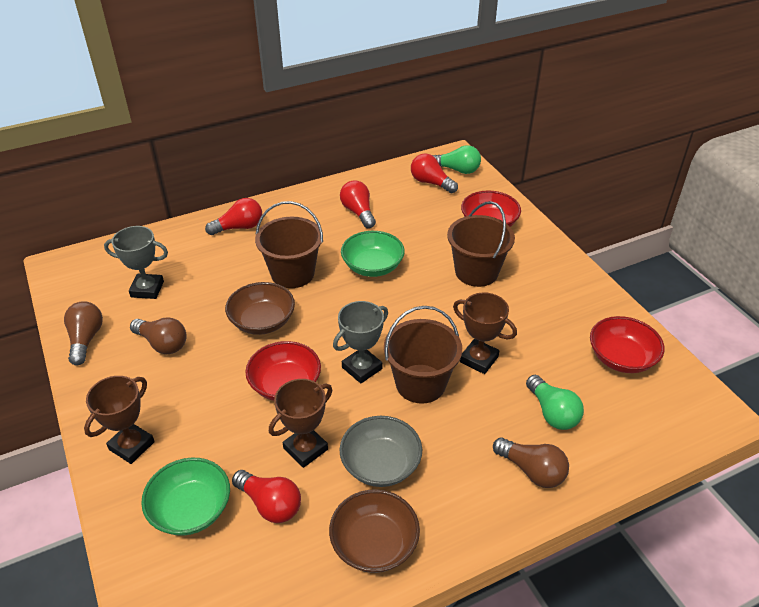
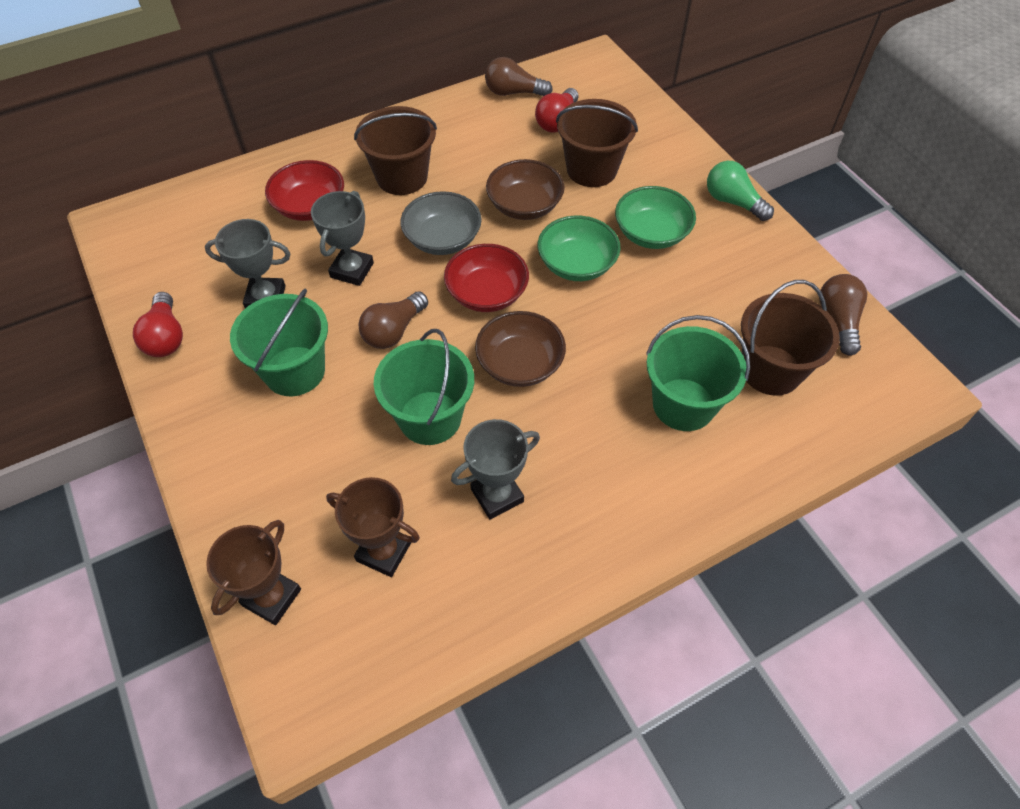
brown trophy: [84,376,155,464] [269,379,332,468] [453,292,517,374] = 3 -> [206,520,301,625] [326,477,420,577] = 2
green bucket: none = 0 -> [230,289,328,396] [374,329,474,445] [646,315,750,431] = 3
green light bulb: [432,145,481,174] [526,375,584,430] = 2 -> [707,161,774,221] = 1
grey trophy: [104,226,168,299] [333,301,388,383] = 2 -> [205,219,291,308] [311,191,374,286] [451,419,540,520] = 3
red bowl: [245,341,321,401] [461,191,521,227] [590,316,664,373] = 3 -> [265,160,344,221] [444,244,529,312] = 2
red light bulb: [205,198,262,235] [232,470,301,523] [340,180,376,228] [411,154,458,193] = 4 -> [133,292,183,357] [535,88,578,133] = 2

